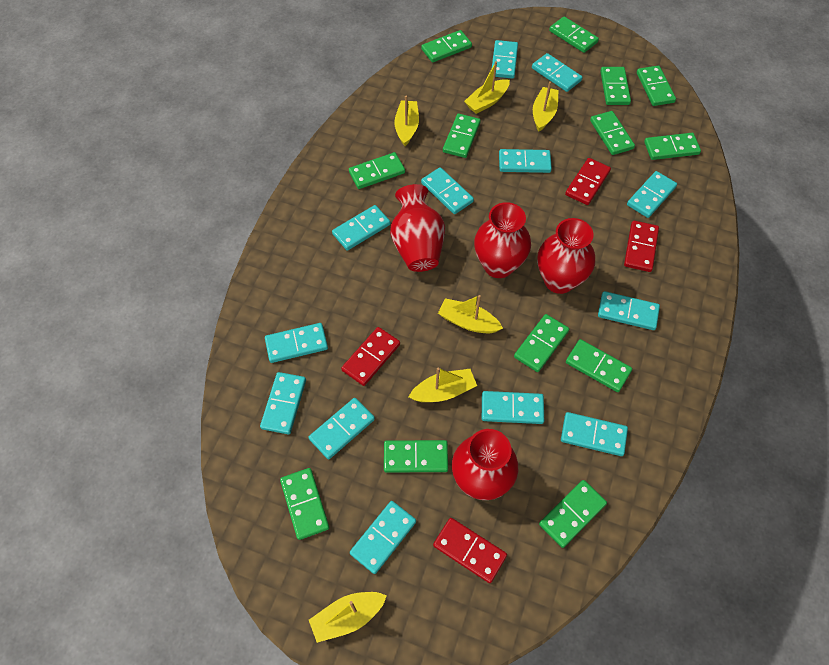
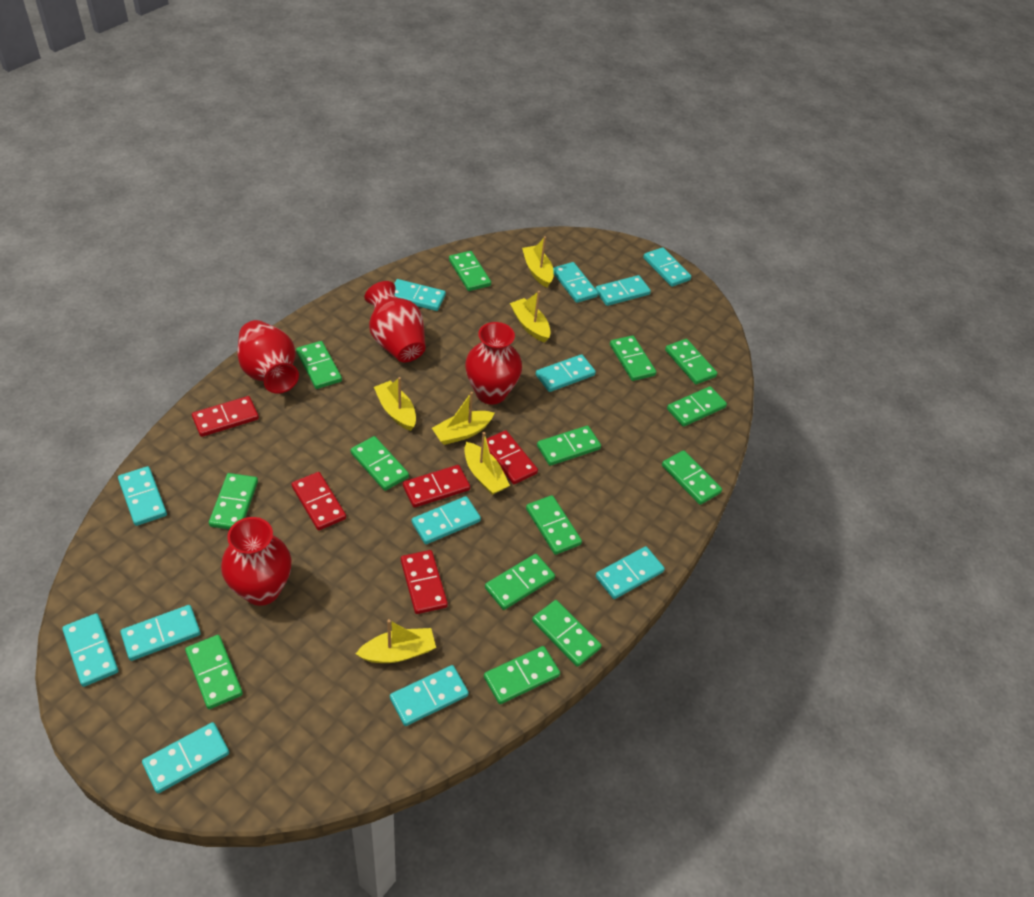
green domino: [280,468,329,540] [349,152,405,189] [384,440,448,473] [421,30,472,63] [443,114,481,158] [514,314,569,372] [539,480,607,548] [549,17,599,53] [566,339,632,392] [590,111,635,155] [600,67,631,105] [637,66,676,106] [644,133,701,160] = 13 -> [185,635,243,709] [209,473,258,529] [296,341,342,389] [350,436,409,491] [449,251,491,291] [484,646,560,704] [485,554,555,610] [526,495,582,555] [532,600,602,667] [537,426,601,466] [610,335,656,381] [662,450,722,505] [665,339,717,384] [667,386,727,427] = 14
red domino: [341,327,400,386] [433,518,507,583] [565,158,611,205] [624,221,659,272] = 4 -> [192,396,259,437] [292,472,346,530] [401,550,448,614] [403,465,470,508] [486,430,538,484] = 5
turquoise domino: [260,372,306,434] [265,323,328,363] [309,398,375,459] [332,205,390,251] [350,501,416,574] [421,167,474,214] [482,391,544,424] [492,40,518,79] [499,149,552,173] [532,53,583,92] [561,412,628,456] [598,291,660,330] [627,171,677,218] = 13 -> [62,613,118,687] [118,466,167,526] [120,605,201,661] [142,722,229,793] [390,665,469,726] [394,279,446,311] [412,496,481,544] [536,354,596,392] [553,262,598,303] [595,275,651,306] [596,546,665,599] [643,247,691,287] = 12

